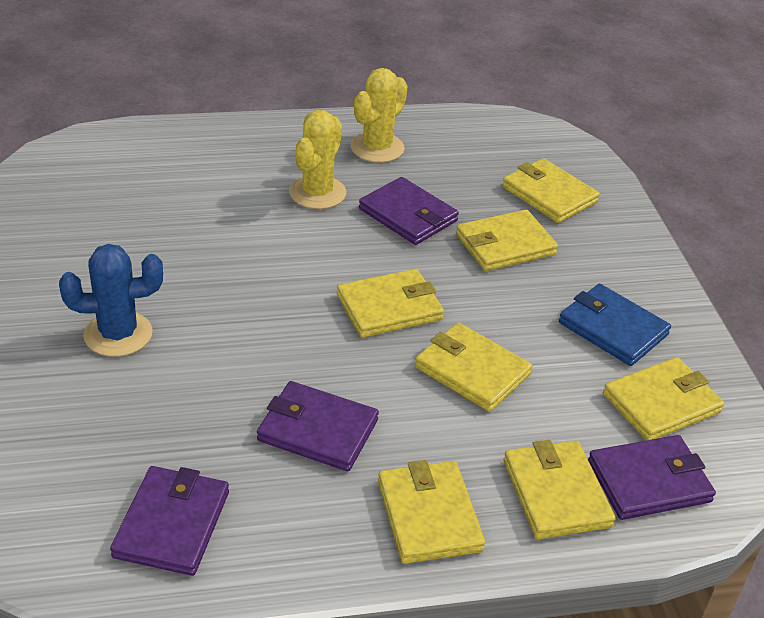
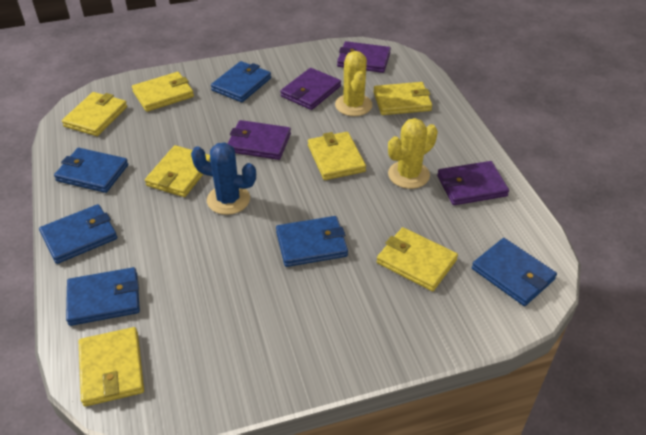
blue wallet: [559,284,671,366] = 1 -> [39,204,117,264] [54,148,128,193] [66,267,140,326] [211,61,271,102] [276,216,348,267] [472,238,557,306] = 6

